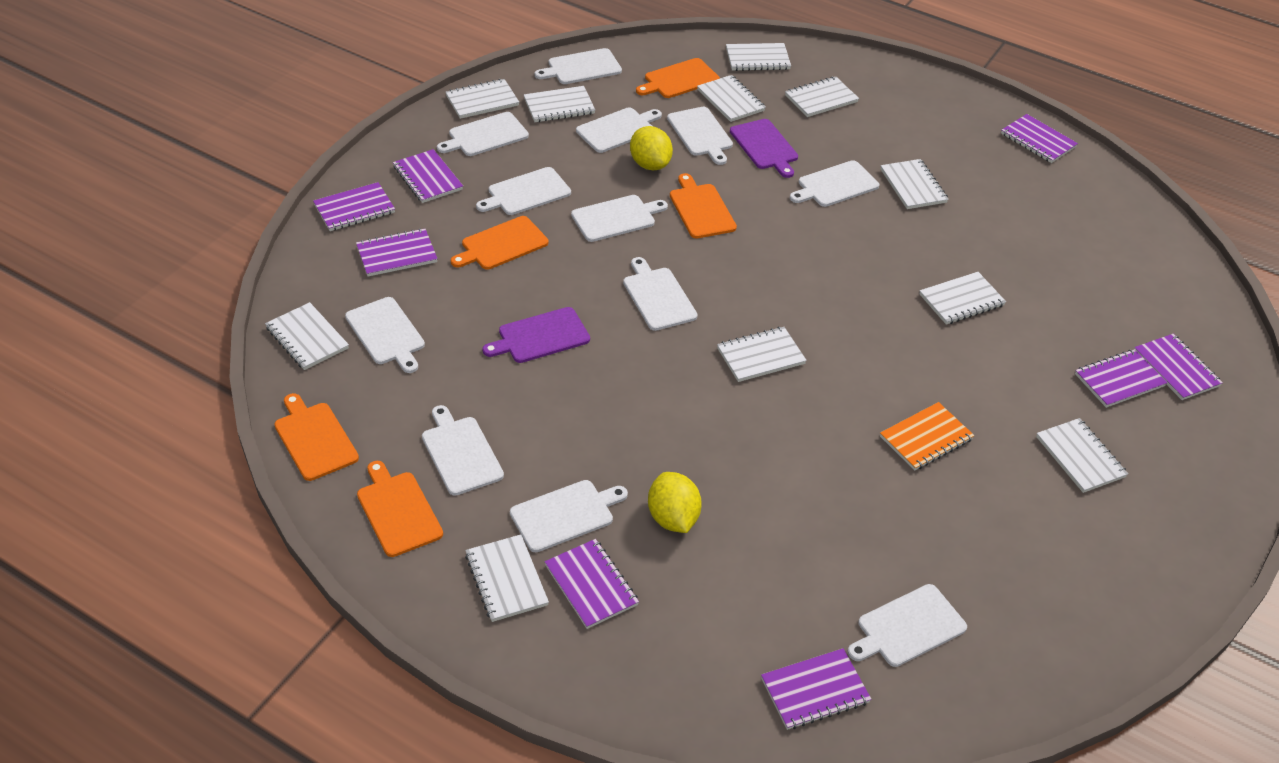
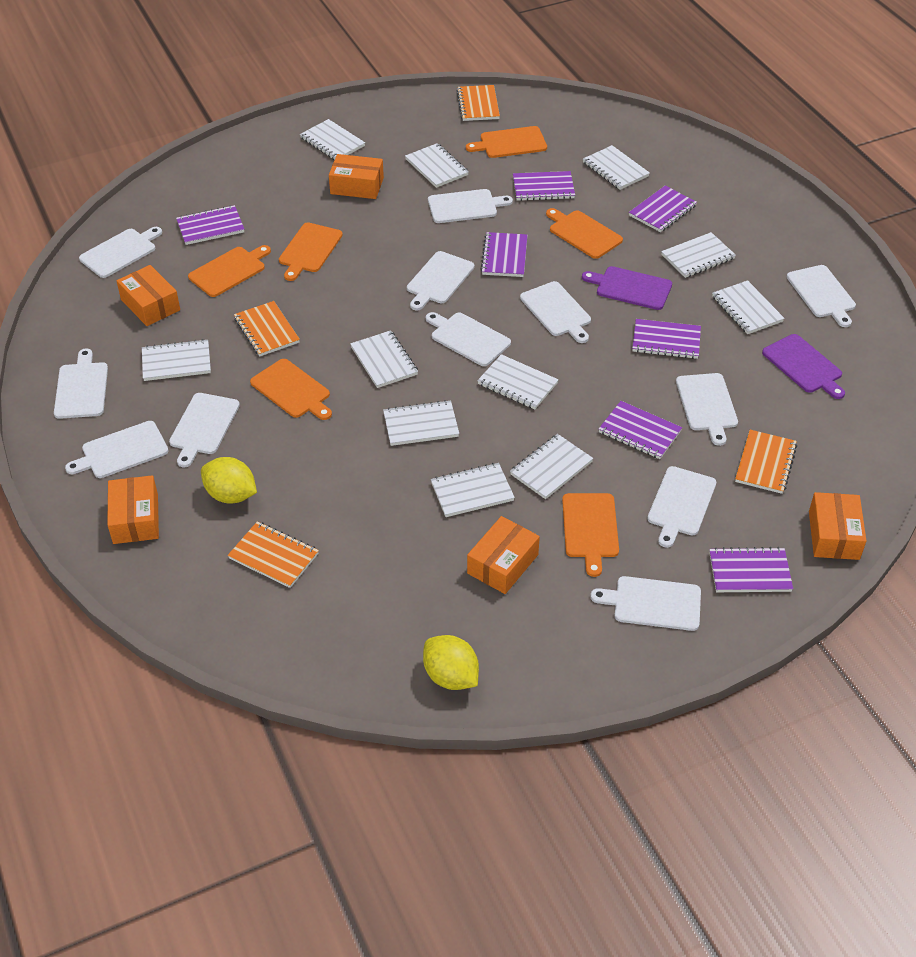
orange box: none = 0 -> [107,475,159,544] [117,265,180,326] [329,154,384,199] [467,516,540,594] [809,492,866,560] = 5
orange cutting board: [274,393,359,481] [357,461,443,557] [451,216,549,270] [636,58,720,98] [670,173,737,239] = 5 -> [188,245,271,297] [250,359,332,420] [279,222,343,281] [466,126,547,158] [546,208,623,259] [562,493,619,577] = 6
orange notebook: [880,402,975,471] = 1 -> [228,521,319,588] [234,301,300,356] [457,85,500,121] [735,430,797,494] = 4
purple notebook: [313,182,395,231] [356,228,438,276] [393,149,463,203] [545,539,639,629] [761,648,871,730] [1001,114,1078,163] [1075,349,1167,408] [1134,334,1223,400] = 8 -> [176,205,244,245] [480,232,528,277] [513,171,575,201] [599,401,682,459] [629,186,697,232] [632,319,701,359] [709,547,793,592] = 7

